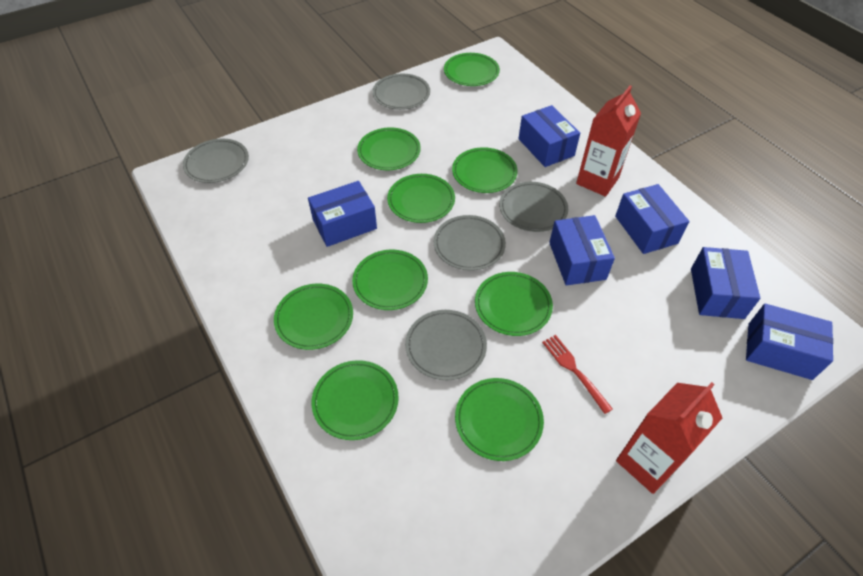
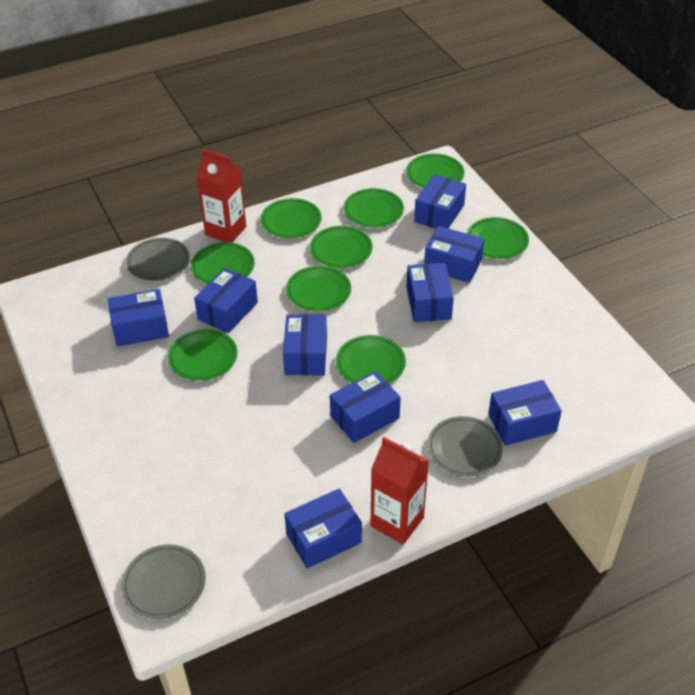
blue box: [308,181,377,247] [518,105,580,167] [549,215,615,286] [615,184,690,254] [691,247,760,319] [746,303,833,380] = 6 -> [108,289,169,347] [194,268,258,333] [283,314,327,375] [284,488,362,569] [330,371,401,443] [407,263,454,322] [414,174,466,229] [424,226,484,283] [488,380,562,446] = 9
grey plate: [183,139,249,183] [372,74,430,110] [405,310,487,380] [434,215,506,271] [499,182,568,232] = 5 -> [121,544,206,619] [126,238,190,281] [427,416,503,477] = 3
red fork: [542,335,613,414] = 1 -> none = 0

